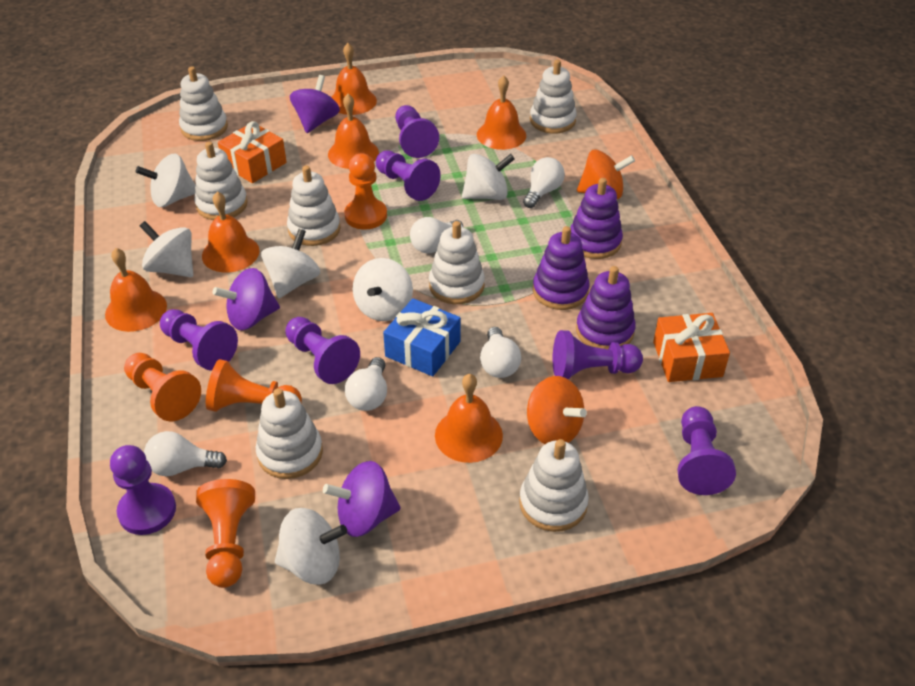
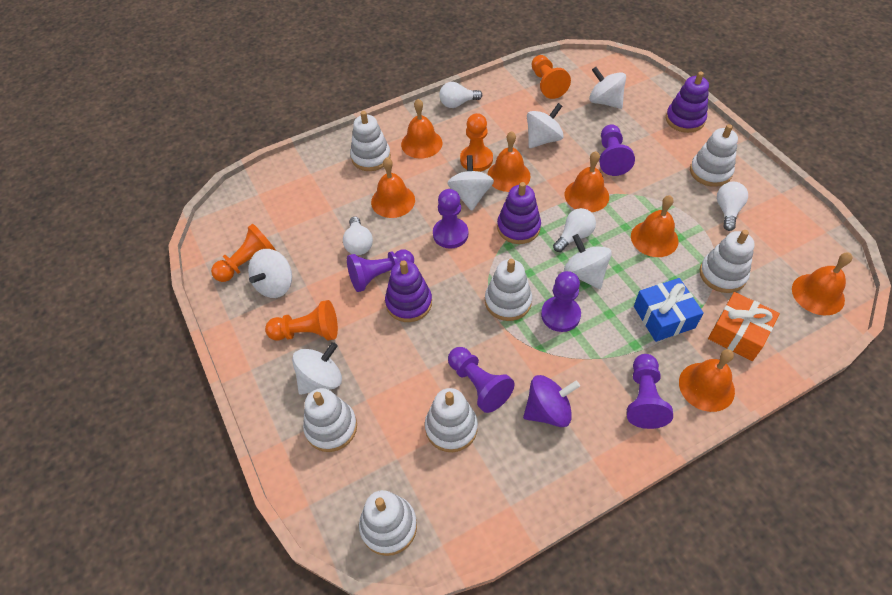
orange bell: [105,248,167,332] [202,192,260,273] [328,94,379,169] [331,43,377,115] [435,374,503,463] [477,75,526,150] = 6 -> [371,158,415,218] [401,99,442,159] [487,131,531,192] [565,151,609,212] [631,195,679,257] [679,349,735,412] [792,252,853,315] = 7
orange gift: [218,121,287,183] [653,313,730,382] = 2 -> [708,292,780,361] = 1
orange spinning top: [527,376,587,444] [577,149,635,199] = 2 -> none = 0
purple pawn: [110,445,176,535] [160,309,238,370] [285,317,360,384] [376,150,441,201] [395,105,439,158] [553,330,643,380] [677,406,736,495] = 7 -> [347,250,414,292] [433,189,468,249] [448,347,515,413] [541,271,581,332] [599,124,635,176] [627,354,673,429] = 6
purple spinning top: [213,268,280,330] [290,75,340,133] [323,461,401,537] = 3 -> [523,375,580,427] = 1
white light bulb: [144,431,227,476] [345,357,387,411] [410,217,463,253] [480,327,521,378] [523,157,565,208] = 5 -> [343,217,373,255] [439,82,482,108] [553,208,596,252] [717,182,748,231] = 4

